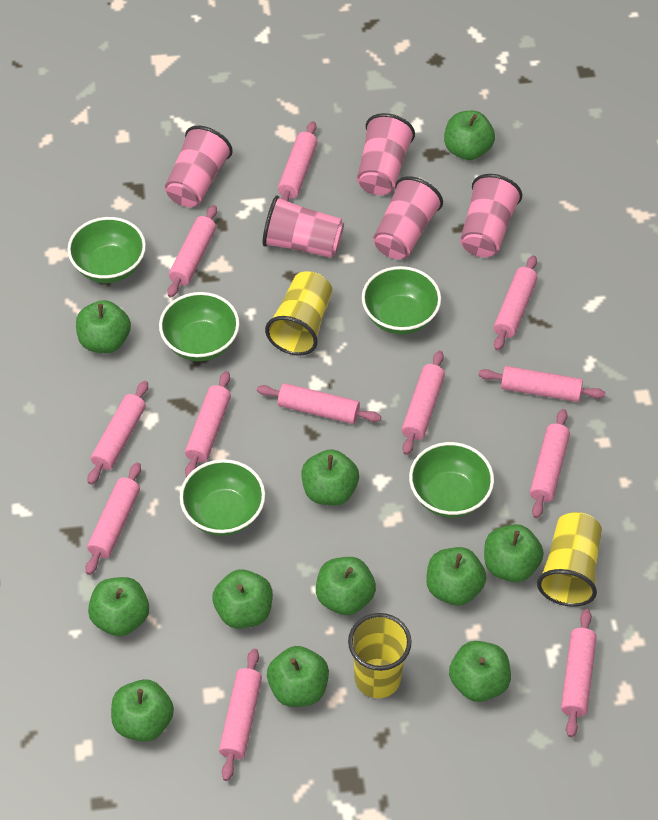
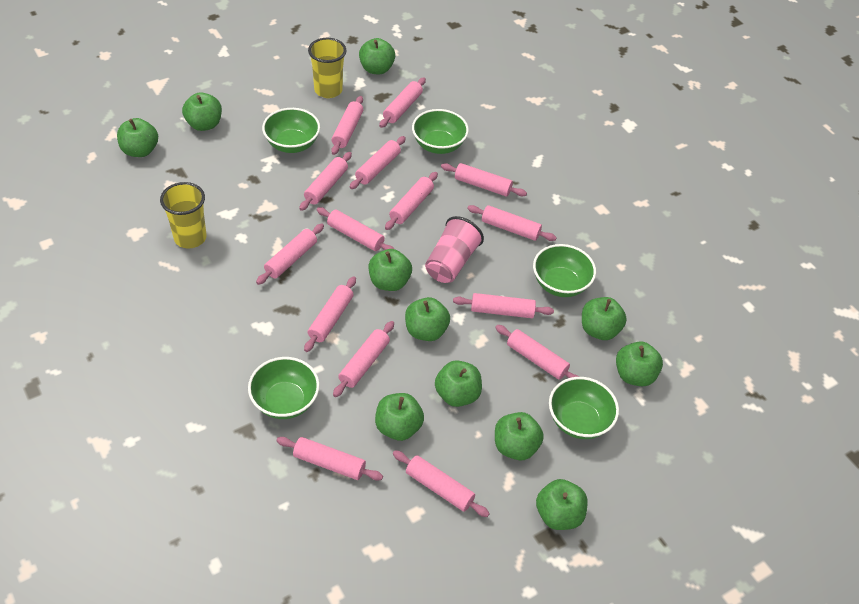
pink cup: [165,126,233,207] [262,195,344,258] [357,113,415,195] [373,176,443,259] [460,174,522,257] = 5 -> [425,216,484,283] = 1
pink rolling pin: [86,462,141,575] [88,381,148,485] [167,205,217,298] [185,371,231,477] [219,649,262,781] [257,383,381,424] [278,121,317,202] [402,350,445,455] [478,366,606,402] [494,255,538,351] [530,409,570,518] [561,609,597,737] = 12 -> [256,224,324,285] [276,437,383,481] [299,152,352,211] [304,276,356,352] [317,207,394,251] [331,96,363,155] [333,321,394,397] [349,136,406,189] [379,78,426,128] [385,172,438,230] [393,450,490,517] [441,163,527,196] [453,293,554,318] [467,205,557,241] [495,325,579,380] = 15
yellow cup: [265,271,332,356] [348,613,412,698] [537,512,602,607] = 3 -> [160,182,207,248] [308,38,346,98] = 2

